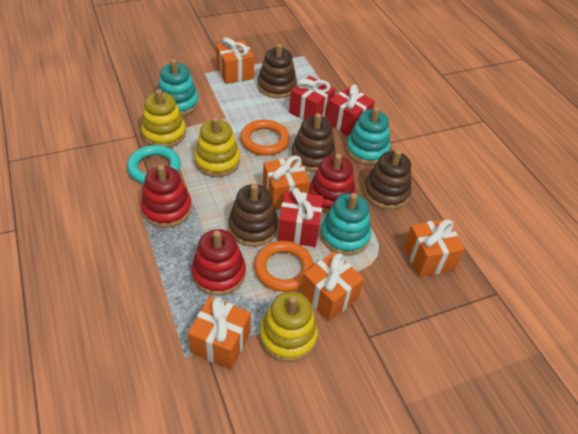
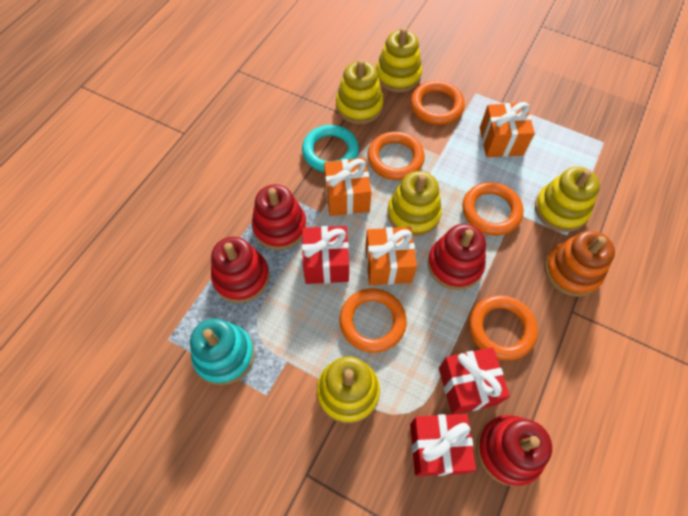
brown stacking toy: [228,184,279,247] [257,44,297,99] [291,113,336,172] [364,150,412,210] = 4 -> none = 0
orange gift: [188,296,251,370] [216,37,254,84] [263,155,310,210] [301,252,364,322] [404,219,465,277] = 5 -> [324,158,372,216] [365,227,417,285] [480,102,535,157] = 3
orange ring: [240,119,290,156] [254,241,314,292] = 2 -> [339,288,407,353] [367,131,425,180] [411,81,465,125] [462,182,524,235] [469,295,538,360] = 5
orange stacking toy: none = 0 -> [545,230,615,297] = 1
red stacking toy: [141,165,192,228] [192,229,246,296] [309,154,356,214] = 3 -> [211,237,270,303] [252,184,307,250] [428,224,486,290] [477,415,552,486] = 4
turquoise stacking toy: [158,59,199,116] [320,193,371,256] [346,107,390,165] = 3 -> [190,318,255,386] = 1
yellow stacking toy: [141,89,186,148] [194,117,240,177] [260,291,318,362] = 3 -> [317,356,380,423] [336,59,384,124] [376,27,422,93] [387,171,442,237] [535,167,600,232] = 5

